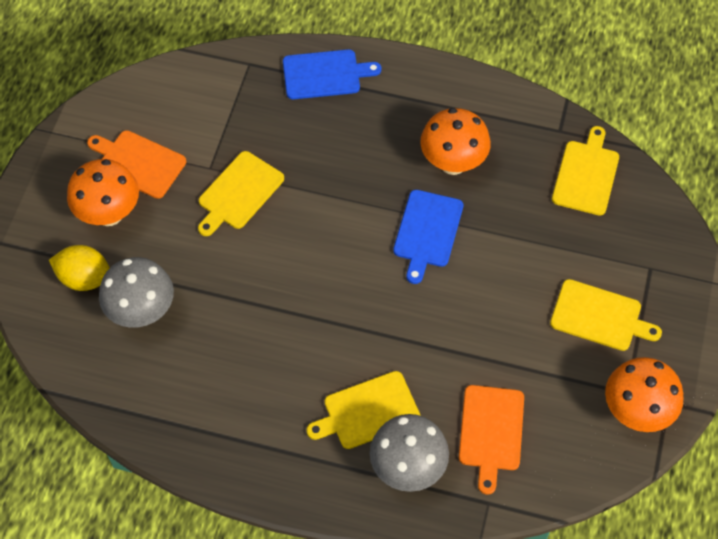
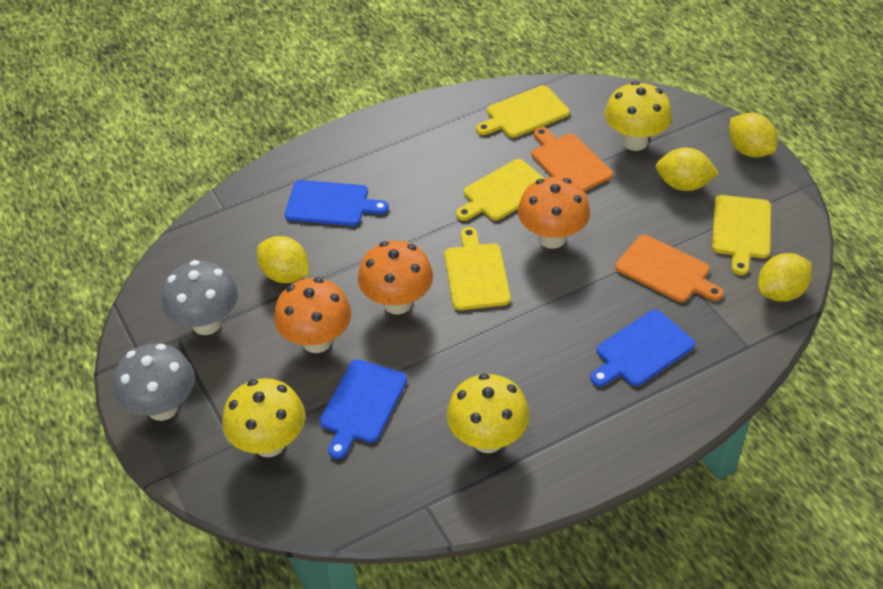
blue cutting board: [283,49,381,99] [393,190,463,284] = 2 -> [285,180,389,226] [320,359,407,459] [591,310,695,386] = 3
yellow lemon: [49,245,110,291] = 1 -> [257,236,309,283] [655,148,719,191] [729,113,777,158] [758,253,812,302] = 4
yellow mushroom: none = 0 -> [222,379,305,457] [446,373,530,453] [604,81,672,151] = 3

